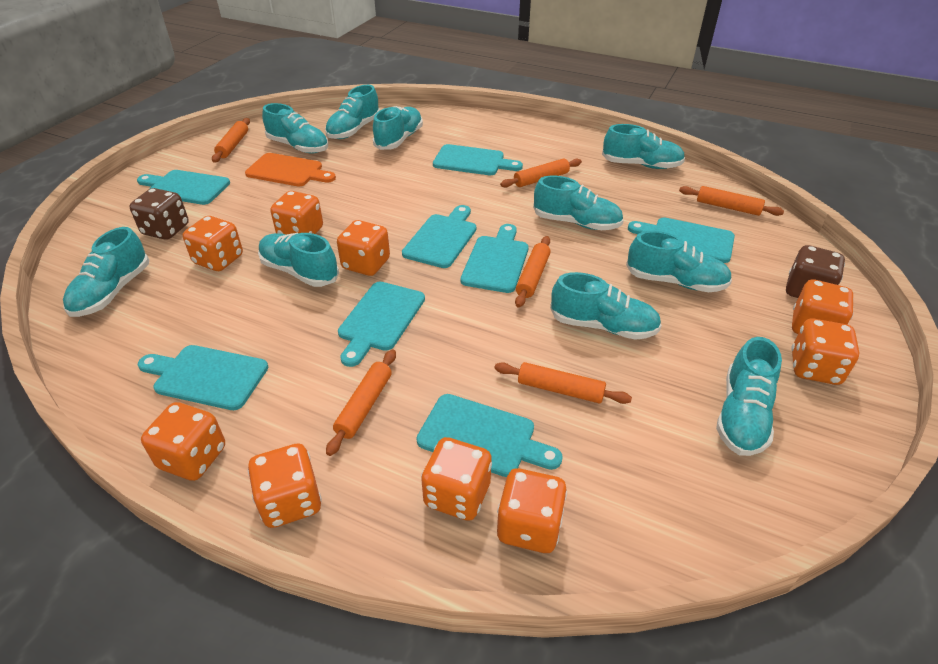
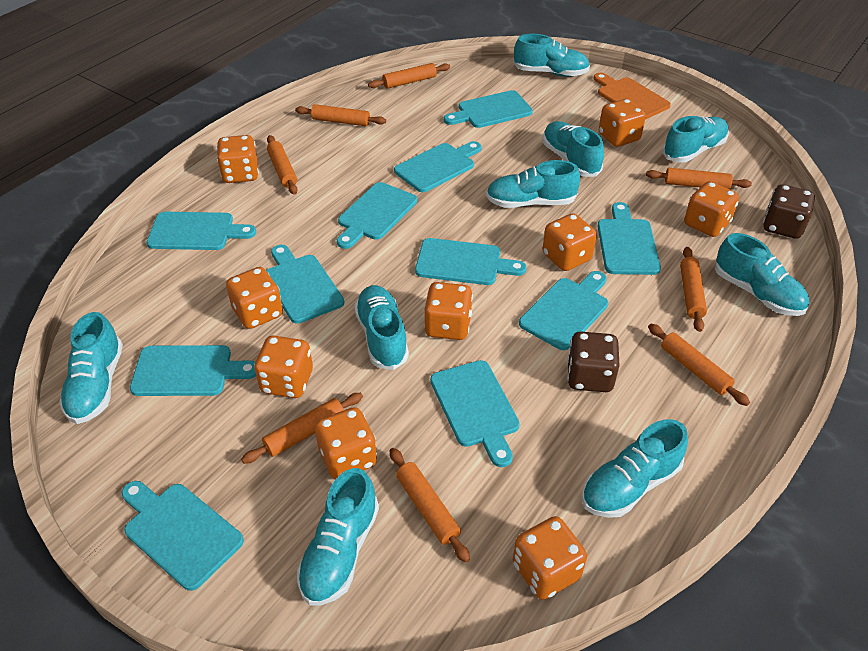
orange rolling pin: [212,118,250,162] [326,349,396,456] [494,362,632,404] [500,158,582,188] [515,236,551,308] [679,186,784,216] = 6 -> [241,393,363,464] [267,135,298,195] [295,104,386,126] [368,63,450,89] [389,448,470,563] [646,168,752,189] [648,324,750,406] [680,247,707,332] = 8
turquoise cutting board: [137,170,230,205] [138,345,268,410] [338,282,425,367] [402,205,476,268] [416,394,563,477] [433,144,523,175] [461,224,529,293] [628,217,735,263] = 8 -> [122,481,244,591] [130,345,256,396] [147,212,256,250] [266,245,344,324] [337,182,417,249] [394,141,482,192] [415,238,527,285] [430,360,520,467] [444,90,533,128] [519,271,608,350] [597,202,661,275] = 11
turquoise shoe: [63,227,149,317] [258,233,339,287] [262,103,328,153] [325,85,380,139] [373,106,423,150] [533,176,624,230] [550,272,662,340] [602,124,685,169] [626,231,732,292] [716,337,782,456] = 10 -> [59,312,123,424] [297,468,379,605] [354,285,409,370] [486,160,580,208] [513,34,590,77] [543,121,604,177] [582,419,688,518] [662,116,729,163] [715,233,809,316] = 9

